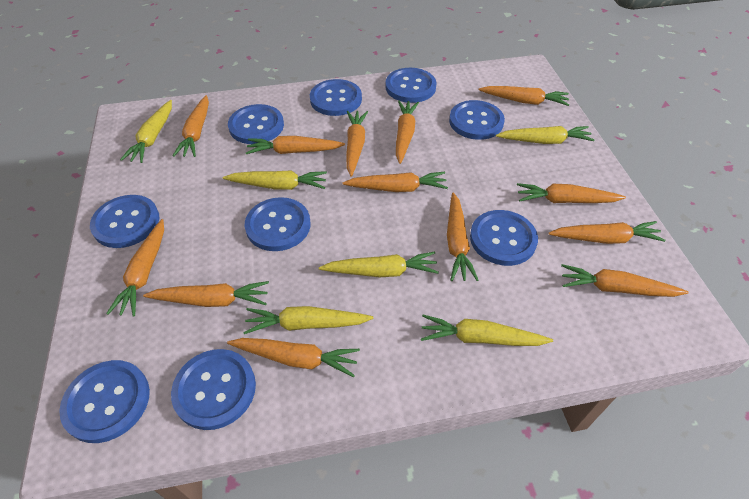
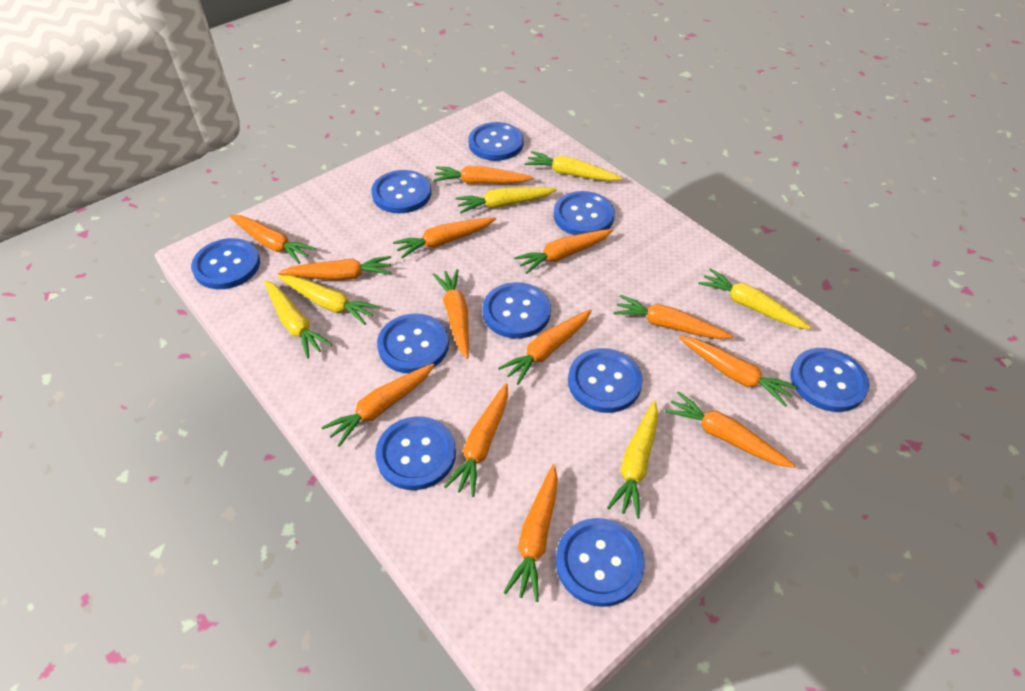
blue button: [59,360,150,443] [90,195,159,248] [171,349,256,430] [228,104,284,144] [245,197,311,251] [310,79,362,116] [385,68,437,103] [449,100,505,140] [470,210,538,266] = 9 -> [191,238,260,289] [371,170,431,213] [375,416,456,490] [377,313,449,374] [468,122,524,161] [482,282,551,339] [554,191,615,235] [556,518,645,607] [568,348,643,413] [790,348,869,412] = 10

